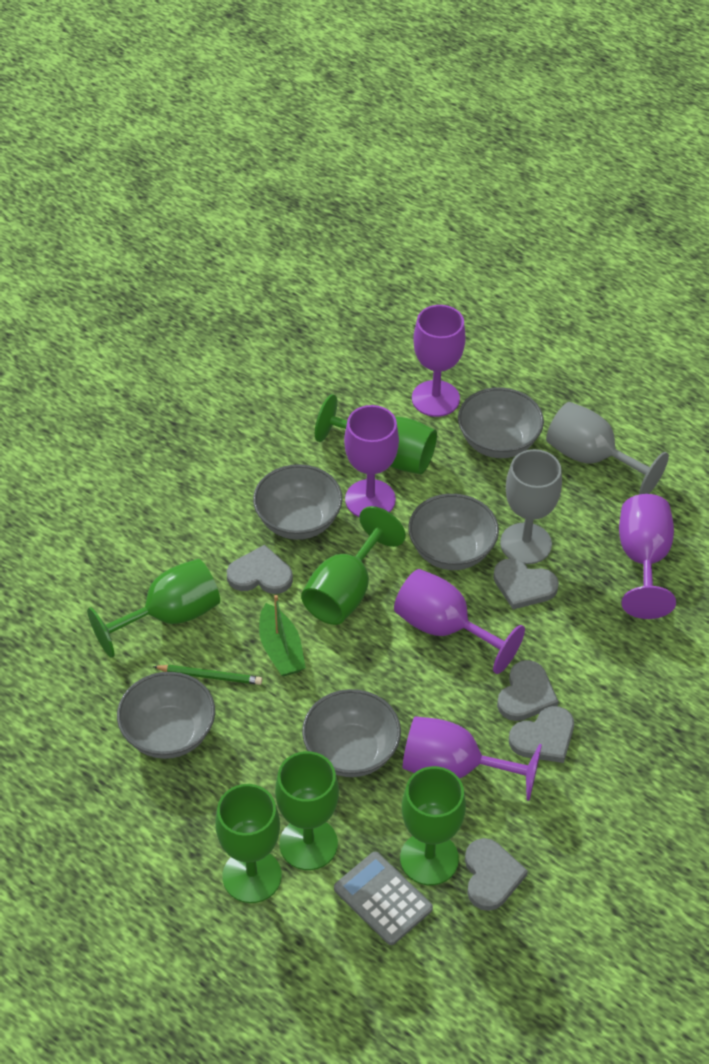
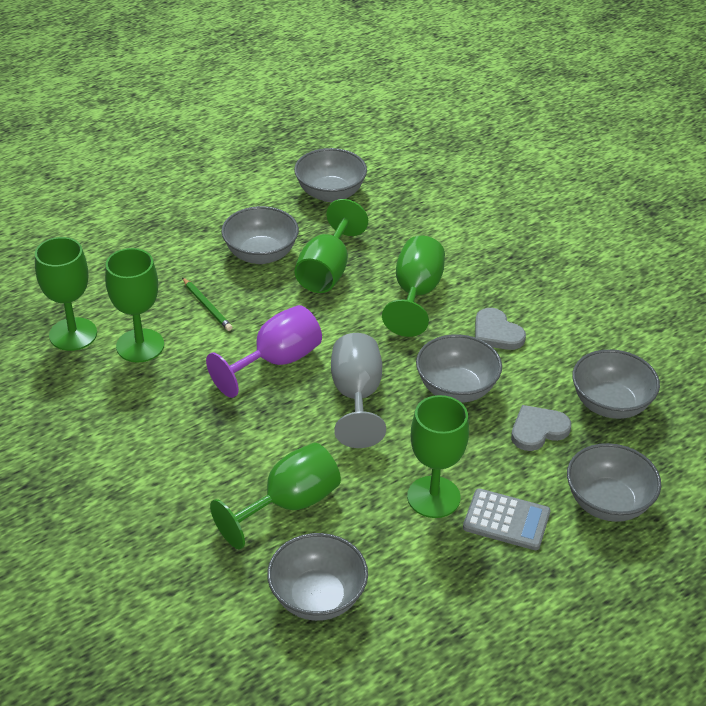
green boat: [259,595,306,676] = 1 -> none = 0
grey bowl: [117,672,215,759] [253,464,343,540] [302,689,401,777] [408,494,499,570] [458,387,544,458] = 5 -> [222,206,299,264] [267,533,368,621] [294,148,367,202] [416,334,502,403] [567,443,661,522] [572,349,660,419] = 6
grey goblet: [500,449,562,564] [546,402,669,495] = 2 -> [331,333,386,448] = 1
grey heart: [227,545,293,594] [465,838,528,911] [493,558,559,609] [497,660,559,721] [509,706,574,763] = 5 -> [475,308,526,350] [511,405,571,451] = 2
purple goblet: [344,405,399,517] [394,569,525,674] [403,716,542,801] [412,305,466,417] [619,494,676,619] = 5 -> [206,305,322,398] = 1

